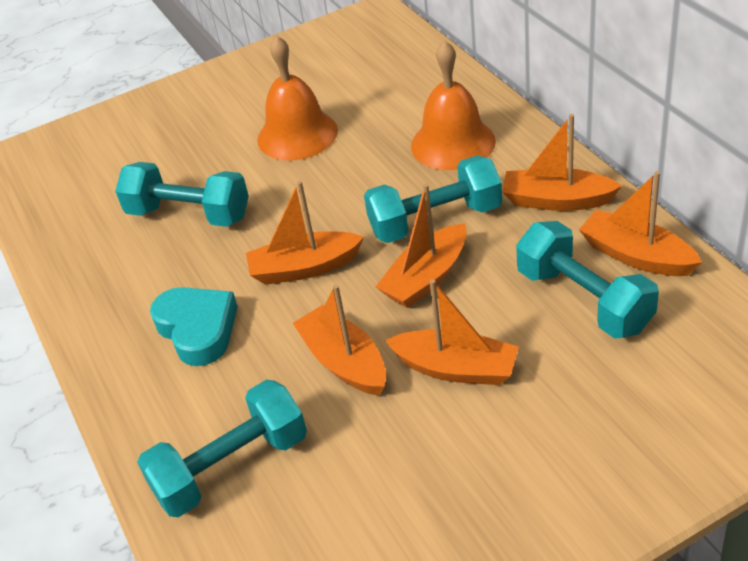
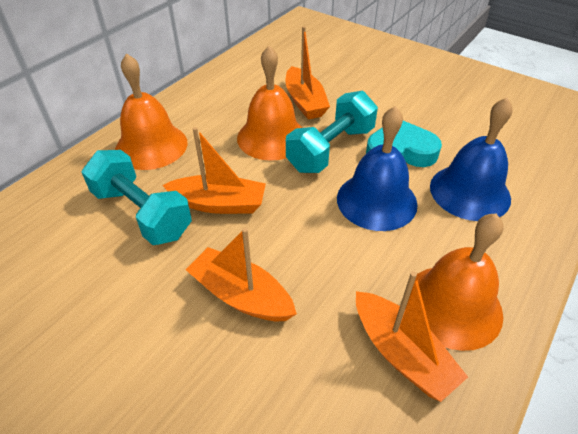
blue bell: none = 0 -> [337,106,418,231] [430,98,513,221] = 2
orange bell: [257,36,338,161] [411,41,496,170] = 2 -> [115,53,188,170] [237,46,302,161] [405,213,504,351] = 3
orange boat: [246,181,364,285] [293,285,386,396] [376,184,467,308] [385,279,519,385] [502,114,622,211] [579,171,702,276] = 6 -> [162,127,266,214] [186,228,297,321] [285,26,330,119] [356,271,468,402] = 4
turquoise dumbbell: [115,162,249,227] [137,380,307,517] [364,155,502,243] [516,221,659,339] = 4 -> [82,150,192,245] [286,91,378,173] = 2

